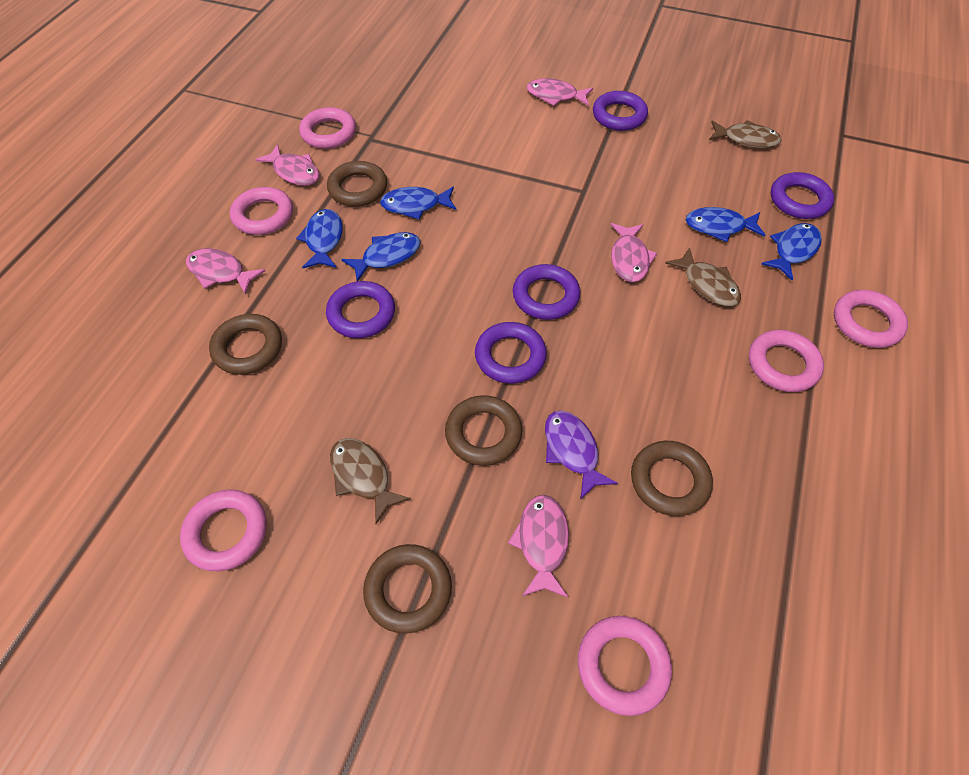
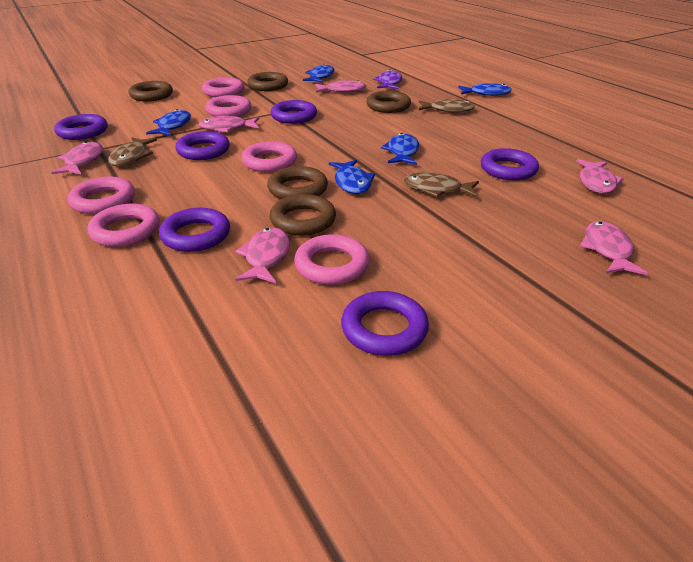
pink fish: [186,248,265,295] [255,144,319,186] [508,495,569,598] [527,78,593,106] [611,223,657,282] = 5 -> [51,141,103,174] [199,116,259,132] [235,227,290,283] [315,80,366,93] [576,159,624,194] [580,221,648,275] = 6
purple ring: [326,281,395,338] [475,322,547,384] [513,264,580,320] [593,91,648,131] [771,172,834,219] = 5 -> [54,114,108,140] [159,208,230,252] [175,131,230,160] [271,100,317,124] [341,291,429,356] [481,148,539,181] = 6

